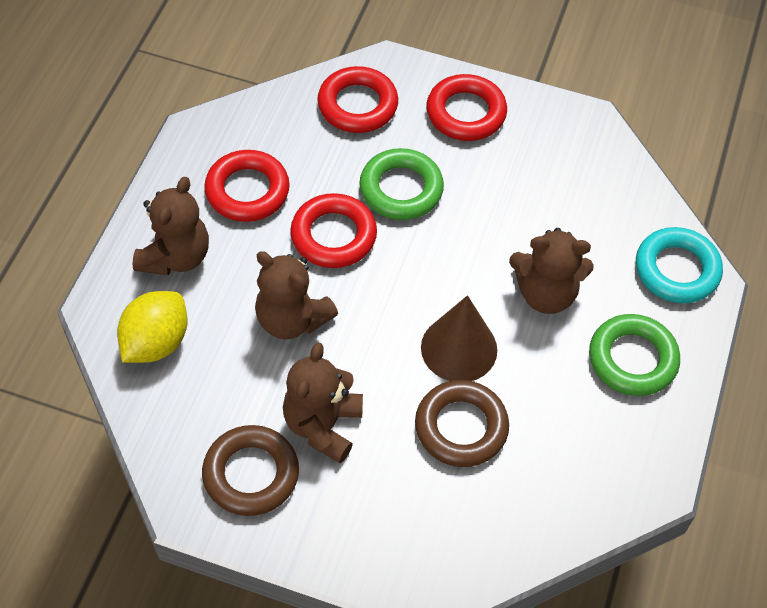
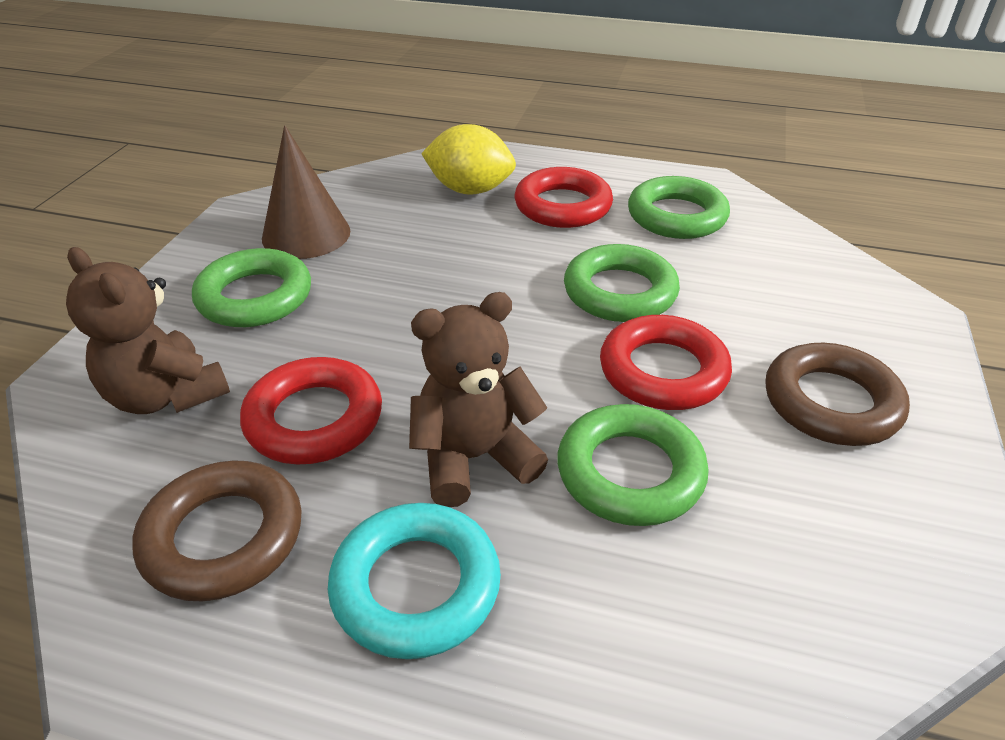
brown teddy bear: [133,177,209,275] [255,251,338,339] [283,342,363,464] [509,228,594,314] = 4 -> [66,247,230,414] [409,292,548,507] = 2
green ring: [359,148,444,220] [589,314,680,396] = 2 -> [192,248,311,327] [557,404,709,526] [564,244,680,322] [628,176,730,239] = 4
red ring: [204,150,290,222] [290,193,377,268] [317,66,398,133] [427,74,507,141] = 4 -> [240,357,382,465] [515,167,613,228] [600,315,732,410] = 3

